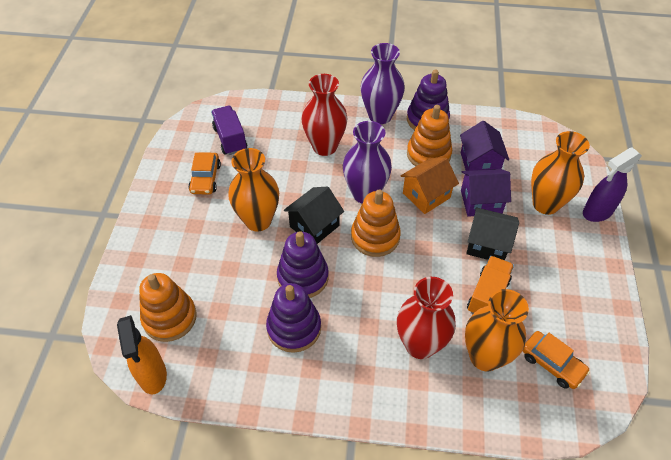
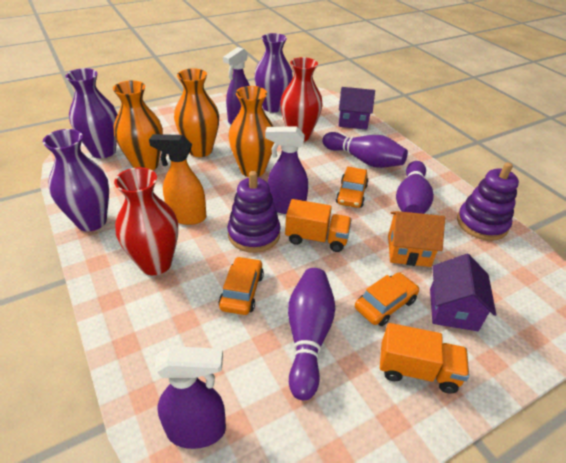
black house: [284,187,344,244] [466,207,519,260] = 2 -> none = 0
orange car: [188,152,221,195] [523,331,590,389] = 2 -> [219,256,264,315] [336,166,369,208] [355,272,419,326] = 3
orange stacking toy: [139,273,197,342] [351,189,401,257] [407,105,452,166] = 3 -> none = 0
orange truck: [467,256,514,314] = 1 -> [285,199,352,252] [380,323,469,394] = 2
purple bowling pin: none = 0 -> [288,268,336,400] [322,132,408,168] [396,161,434,214] = 3
purple spray bottle: [583,147,642,222] = 1 -> [154,346,226,449] [223,47,250,124] [265,126,308,214] = 3
purple stacking toy: [266,283,321,353] [277,231,329,298] [407,70,450,130] = 3 -> [227,171,281,253] [457,162,519,241] = 2
purple truck: [211,106,247,155] = 1 -> none = 0
purple vase: [343,121,392,203] [361,43,405,124] = 2 -> [43,129,109,231] [65,68,118,158] [254,33,293,112] = 3

